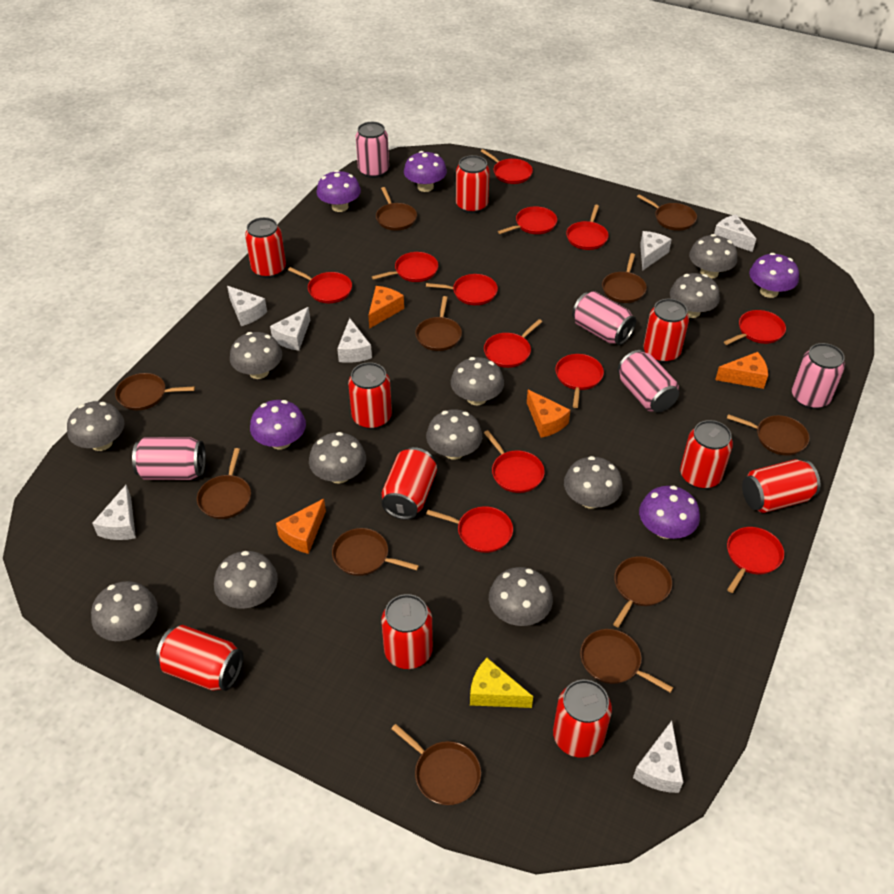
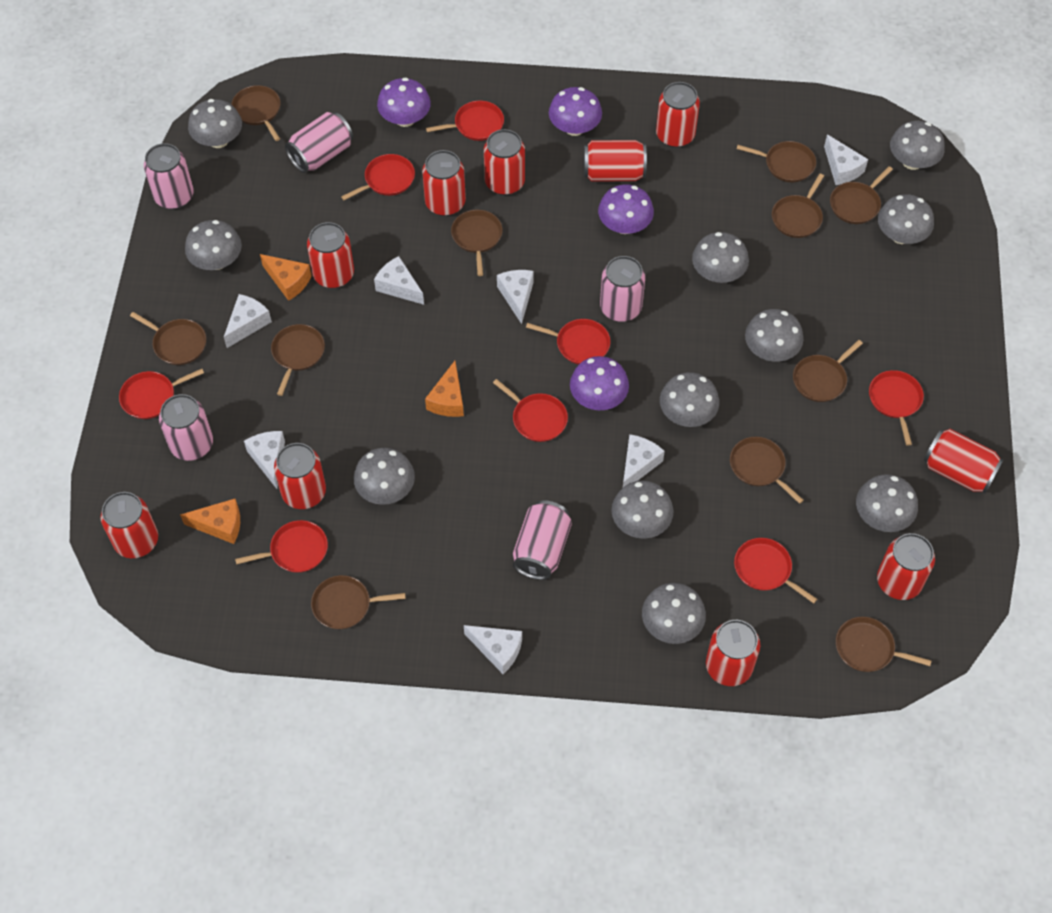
orange cheese: [276,499,326,554] [368,286,404,329] [527,389,570,438] [715,352,768,389] = 4 -> [180,499,240,544] [260,254,312,301] [425,361,464,417] = 3
purple mushroom: [250,400,306,450] [316,170,361,212] [404,151,447,192] [639,486,700,539] [749,253,799,298] = 5 -> [377,77,431,127] [549,87,602,136] [570,356,629,410] [598,185,654,234] = 4
red pan: [288,267,352,303] [372,252,438,282] [426,274,498,305] [426,506,513,553] [481,149,533,184] [484,319,542,368] [484,430,545,493] [498,206,557,234] [555,354,604,408] [566,205,609,250] [724,310,786,345] [727,527,784,593] = 12 -> [119,369,204,419] [235,520,328,573] [341,154,415,200] [426,101,504,141] [493,379,568,442] [526,319,610,365] [734,538,817,604] [869,370,924,445] = 8
yellow cheese: [470,658,533,708] = 1 -> none = 0

